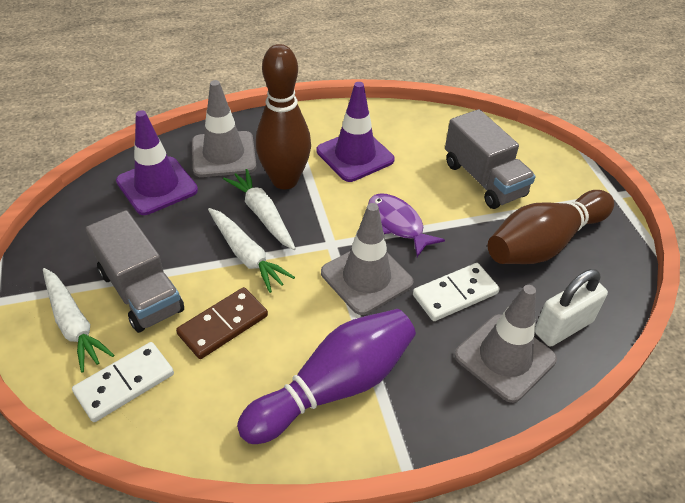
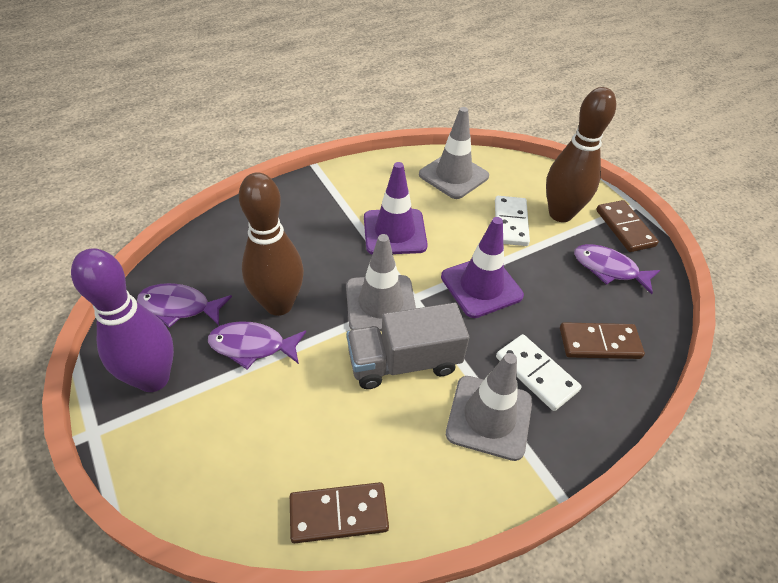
brown domino: [176,287,268,359] = 1 -> [290,482,389,543] [560,322,645,359] [596,200,659,252] = 3
grey truck: [86,210,184,333] [445,109,536,209] = 2 -> [347,303,469,389] = 1
purple fish: [368,193,445,257] = 1 -> [137,283,232,328] [208,321,306,369] [574,244,660,294] = 3
white carrot: [43,268,114,373] [208,208,295,293] [223,169,296,250] = 3 -> none = 0
white padlock: [535,269,608,347] = 1 -> none = 0

